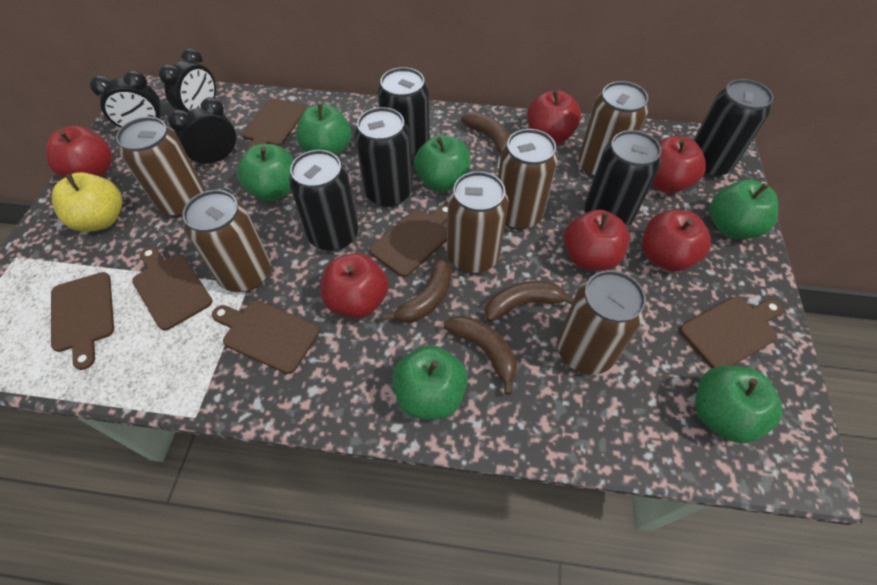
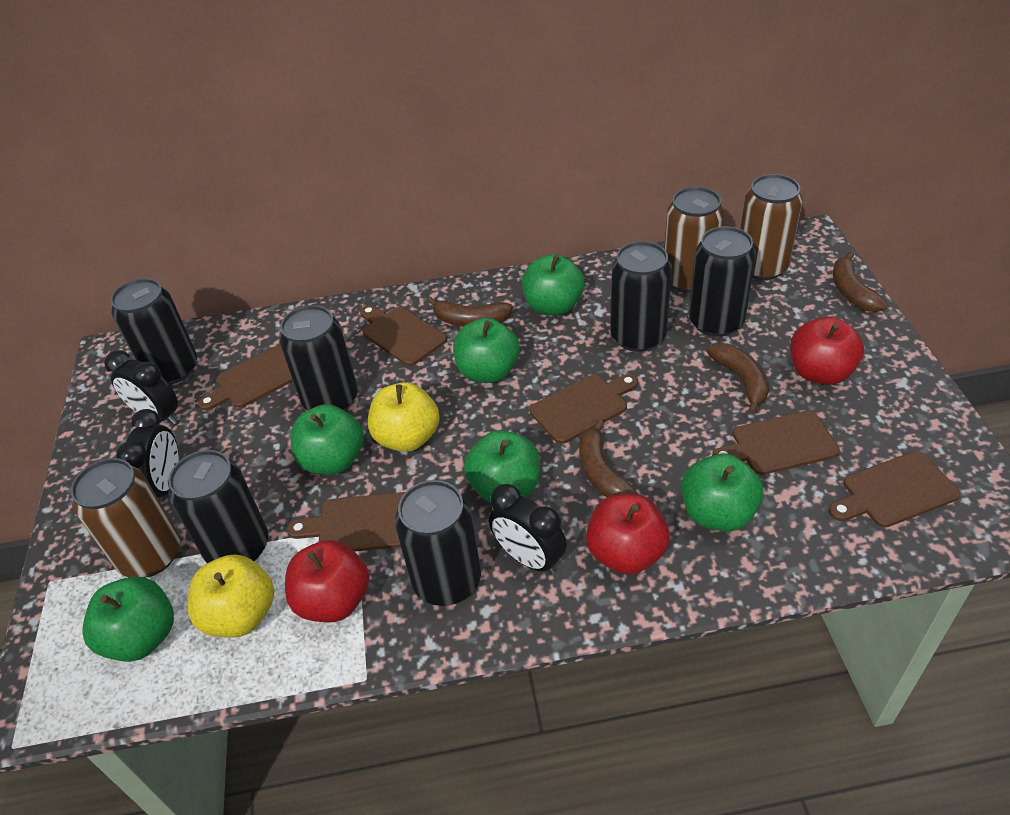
black can: [289,150,358,251] [354,107,412,207] [377,67,430,165] [585,130,661,227] [694,79,773,177] = 5 -> [111,278,197,385] [168,450,268,563] [279,305,358,411] [395,480,481,606] [610,241,672,352] [689,226,756,337] = 6
brown can: [116,117,205,217] [182,190,271,292] [447,171,509,273] [498,129,558,229] [557,270,646,375] [579,81,648,178] = 6 -> [71,458,180,578] [664,187,724,293] [740,174,803,280] = 3
red apple: [46,126,112,178] [321,253,388,319] [527,90,581,144] [564,209,630,271] [642,210,711,272] [651,136,706,193] = 6 -> [285,540,369,622] [586,494,670,574] [790,317,864,385] = 3
yellow apple: [52,172,122,232] = 1 -> [188,554,274,638] [368,382,440,452] = 2

